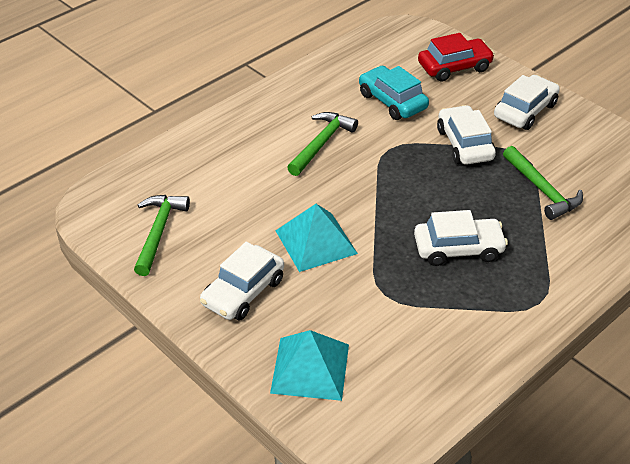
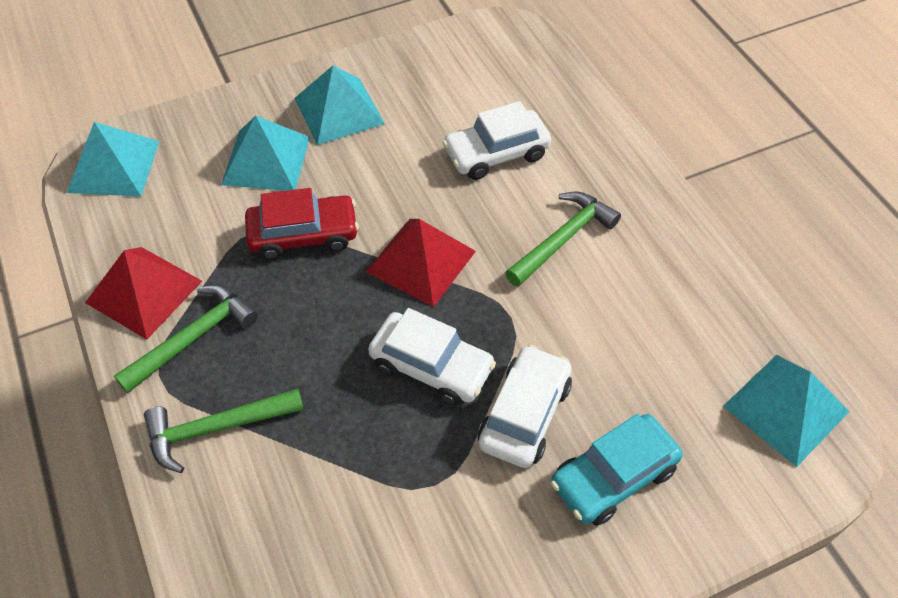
red pyramid: none = 0 -> [85,247,202,339] [366,219,476,307] = 2
turquoise pyramid: [270,330,349,401] [276,204,358,272] = 2 -> [67,122,159,197] [221,116,310,191] [294,65,385,145] [723,355,850,467] = 4
white car: [200,242,284,320] [414,210,508,266] [437,105,496,165] [494,75,560,130] = 4 -> [368,308,496,406] [443,101,551,180] [478,345,572,468] = 3

